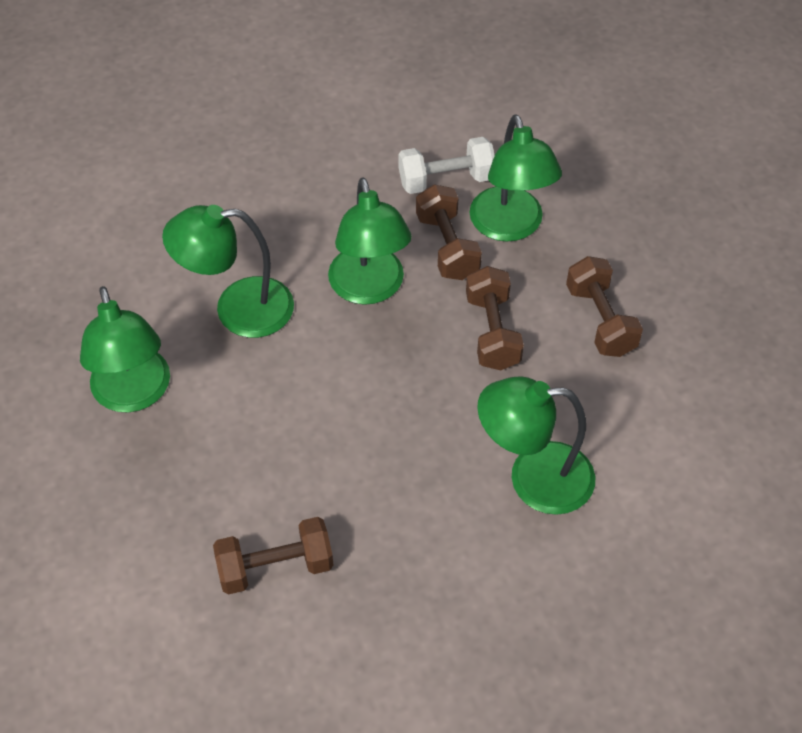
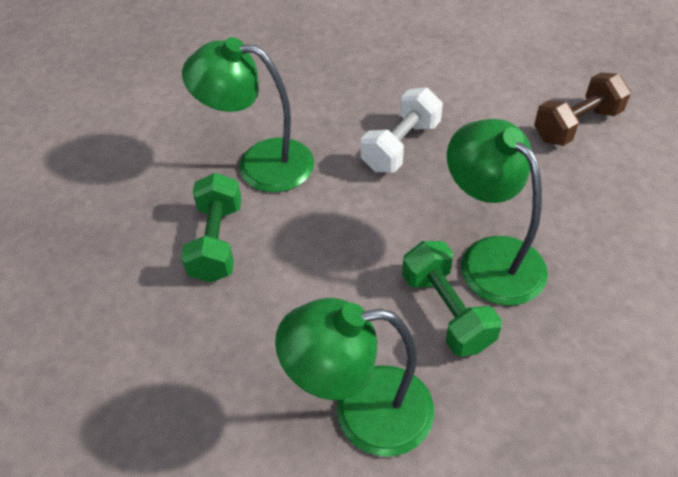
brown dumbbell: [213,517,333,595] [416,184,482,280] [466,266,524,370] [566,256,643,357] = 4 -> [534,73,631,146] = 1
green dumbbell: none = 0 -> [181,173,242,283] [402,241,502,357] = 2
green lamp: [80,286,170,413] [162,205,294,338] [328,177,412,305] [470,114,562,242] [477,376,595,515] = 5 -> [182,37,314,192] [275,298,434,457] [447,119,548,306] = 3

